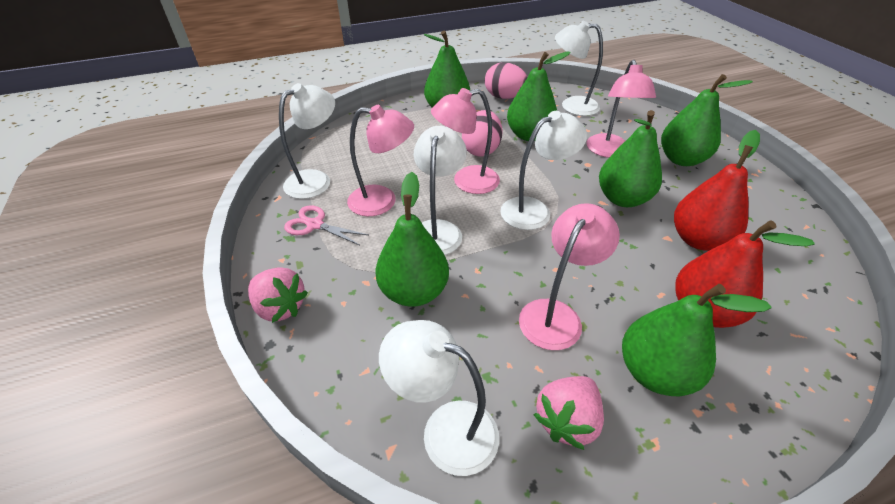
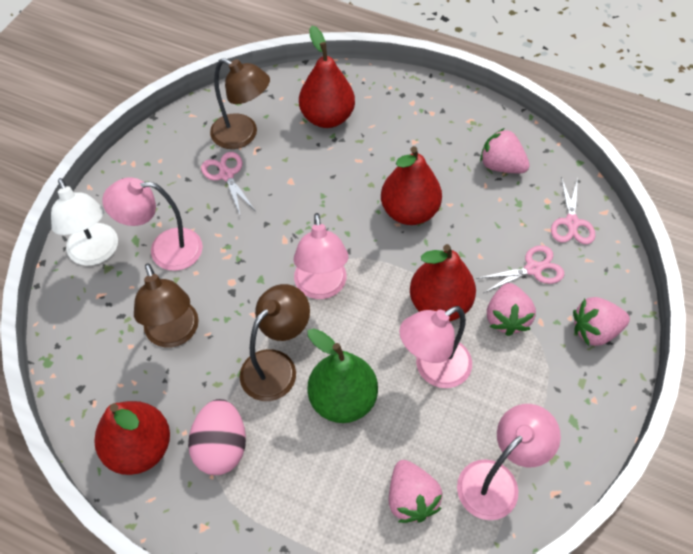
brown lamp: none = 0 -> [134,263,199,348] [210,58,270,149] [240,284,310,401] = 3
green pear: [375,172,449,307] [424,31,470,107] [507,51,571,141] [599,110,662,207] [622,284,772,396] [661,74,753,166] = 6 -> [308,328,378,423] = 1
pink egg: [462,110,502,157] [485,62,528,99] = 2 -> [188,399,246,475] = 1
pink scissors: [284,205,368,245] = 1 -> [201,152,255,214] [476,245,564,293] [551,177,595,244] = 3
pink strawberry: [248,267,308,323] [533,376,604,450] = 2 -> [389,460,443,523] [480,128,530,173] [487,283,536,336] [573,297,630,346] = 4
red pear: [674,130,760,251] [675,220,815,328] = 2 -> [94,401,170,475] [299,26,355,128] [381,146,442,225] [410,244,476,321] = 4
white lamp: [279,83,335,199] [379,320,499,476] [414,126,467,255] [500,111,587,230] [555,21,603,116] = 5 -> [51,178,118,266] = 1

